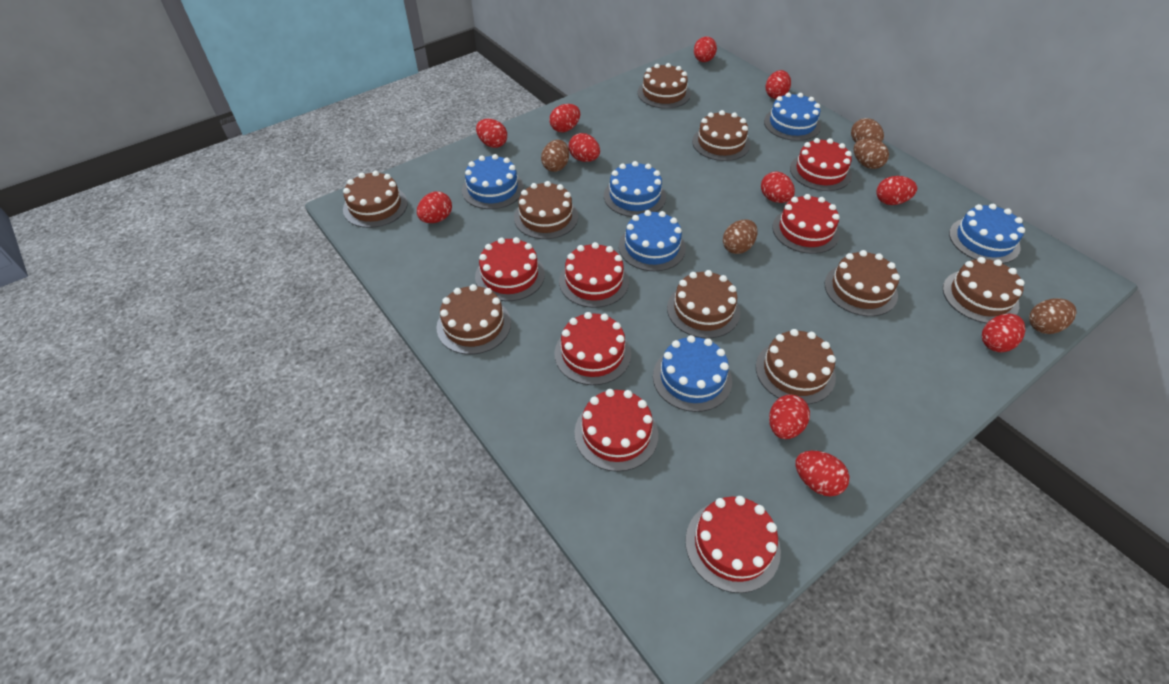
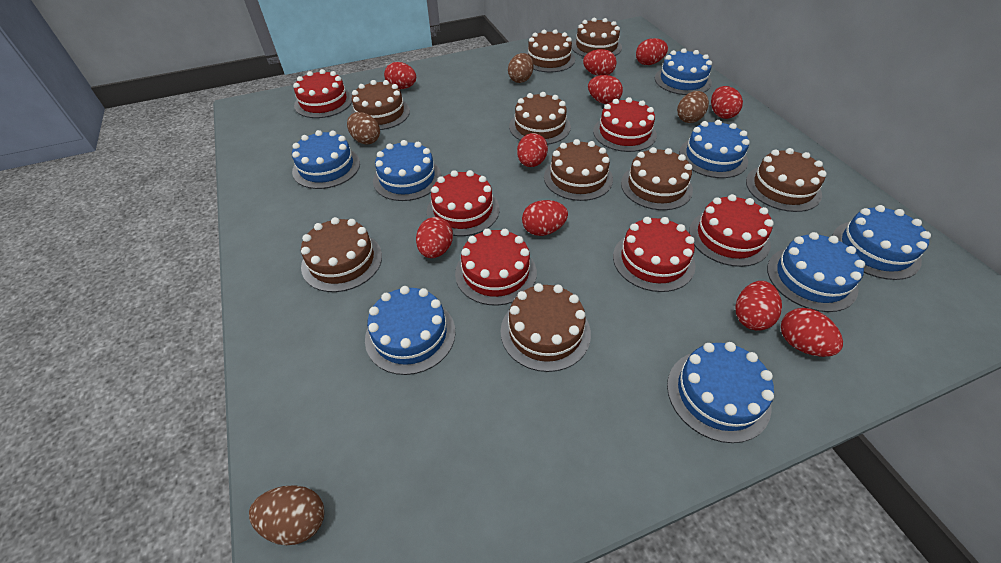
blue cake: [462,154,524,209] [604,161,666,217] [619,210,686,271] [653,335,732,412] [764,92,821,141] [949,204,1025,264] = 6 -> [292,130,360,189] [365,286,456,375] [373,140,441,201] [655,48,712,95] [667,342,774,443] [679,120,750,178] [767,232,865,312] [832,205,931,280] = 8
brown egg: [541,140,569,172] [723,219,758,254] [851,118,884,142] [853,138,889,169] [1029,298,1076,334] = 5 -> [249,485,324,545] [347,112,380,144] [508,53,534,83] [677,91,709,123] = 4
red cake: [475,237,545,301] [554,312,631,385] [559,242,629,308] [574,389,658,472] [685,496,781,593] [772,194,840,254] [790,138,852,191] = 7 -> [293,69,352,118] [427,170,499,236] [455,229,537,305] [593,97,657,152] [613,217,696,292] [689,194,774,267] = 6
red egg: [417,191,452,223] [476,119,507,148] [549,104,580,132] [569,133,600,162] [694,36,717,62] [761,172,795,203] [766,70,791,99] [769,394,810,439] [796,451,850,496] [876,176,917,205] [982,314,1025,352] = 11 -> [384,62,416,89] [416,217,453,258] [517,133,548,167] [522,200,568,236] [583,49,617,76] [588,75,623,104] [636,38,668,65] [711,86,743,119] [736,281,782,331] [781,308,843,357] = 10

